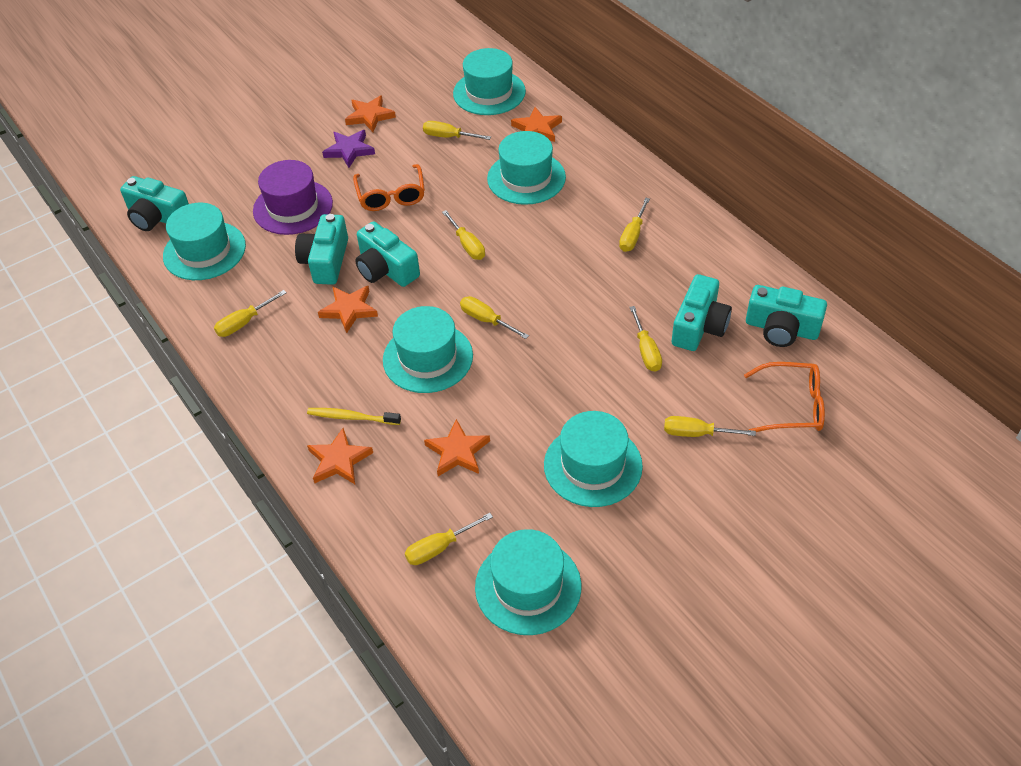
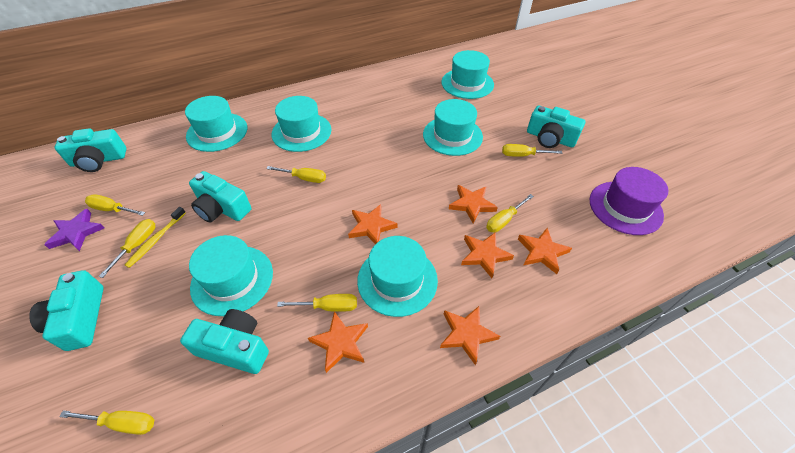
orange glasses: [353,164,425,211] [744,362,825,432] = 2 -> none = 0
orange star: [307,428,373,484] [318,286,378,333] [345,95,396,132] [424,419,490,476] [511,107,562,142] = 5 -> [308,311,368,373] [348,204,397,244] [440,306,500,365] [449,185,498,224] [461,232,514,278] [518,228,572,274] = 6
yellow screwdriver: [214,290,287,337] [405,513,493,565] [423,121,491,140] [442,210,485,260] [460,296,529,339] [619,198,650,252] [629,306,662,372] [664,416,756,437] = 8 -> [59,410,154,435] [85,194,145,216] [98,219,155,278] [266,166,326,183] [277,294,357,312] [486,194,534,233] [502,144,562,157] = 7

